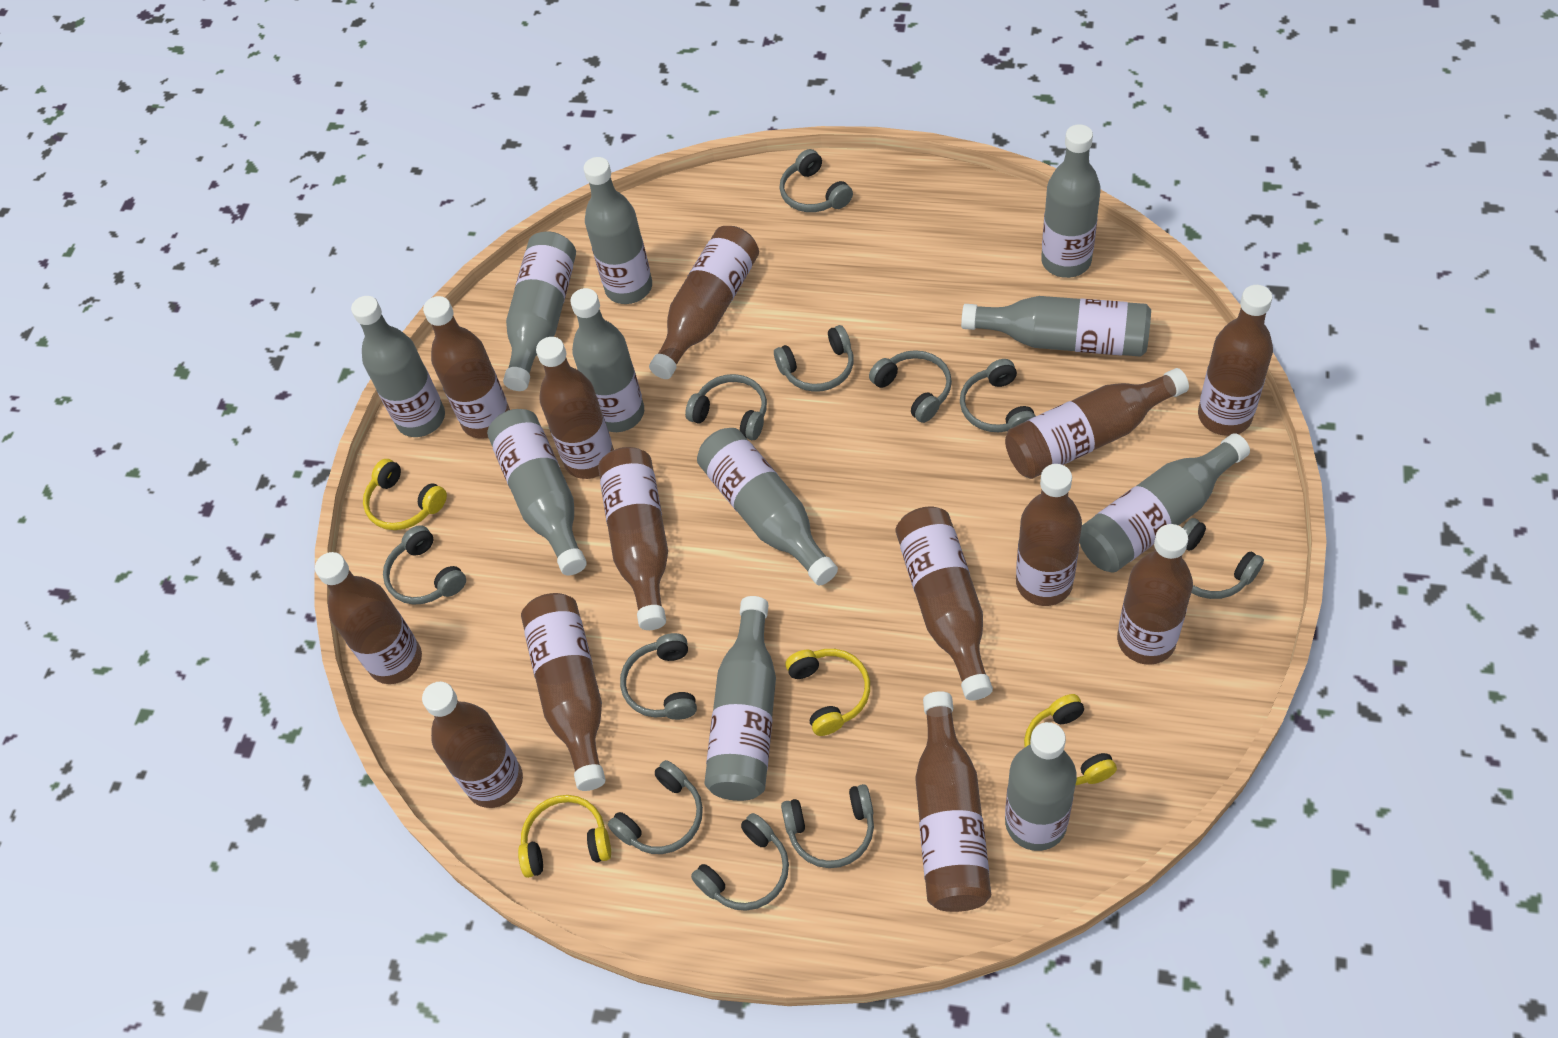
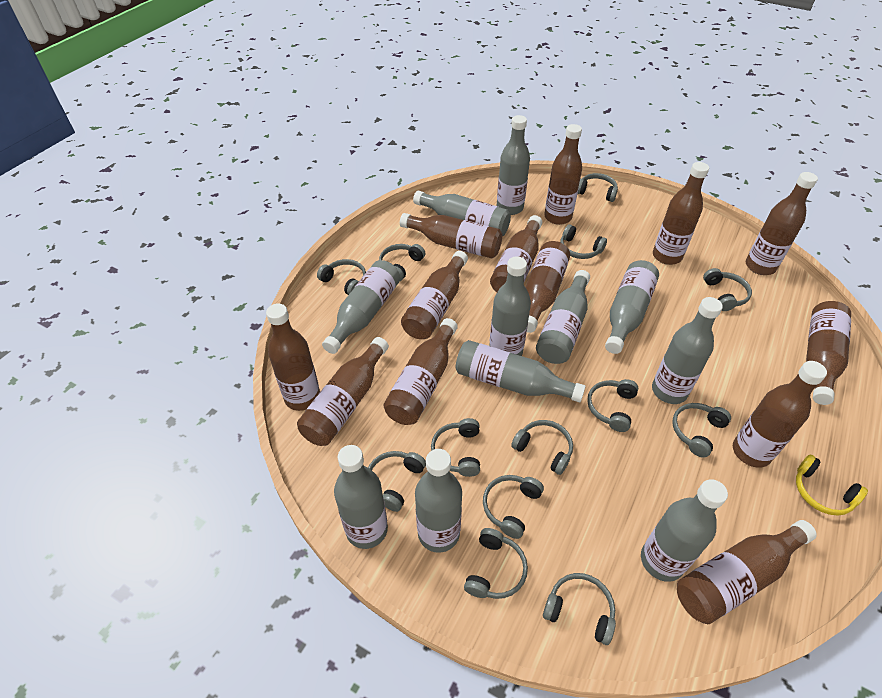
grey headphones: [383,525,466,605] [608,760,703,854] [620,633,697,720] [685,374,767,440] [691,813,789,911] [774,325,854,392] [779,149,853,212] [781,784,874,868] [869,350,952,423] [960,359,1036,432] [1183,518,1264,599] = 11 -> [317,259,366,295] [368,451,426,512] [379,244,425,281] [431,418,480,477] [464,528,528,599] [483,475,544,539] [511,420,573,475] [543,573,616,645] [560,224,607,259] [578,173,618,202] [587,379,638,432] [672,403,731,458] [703,268,752,311] = 13
yellow headphones: [363,459,447,530] [518,795,611,878] [785,649,870,736] [1024,694,1117,786] = 4 -> [796,454,868,516] = 1

